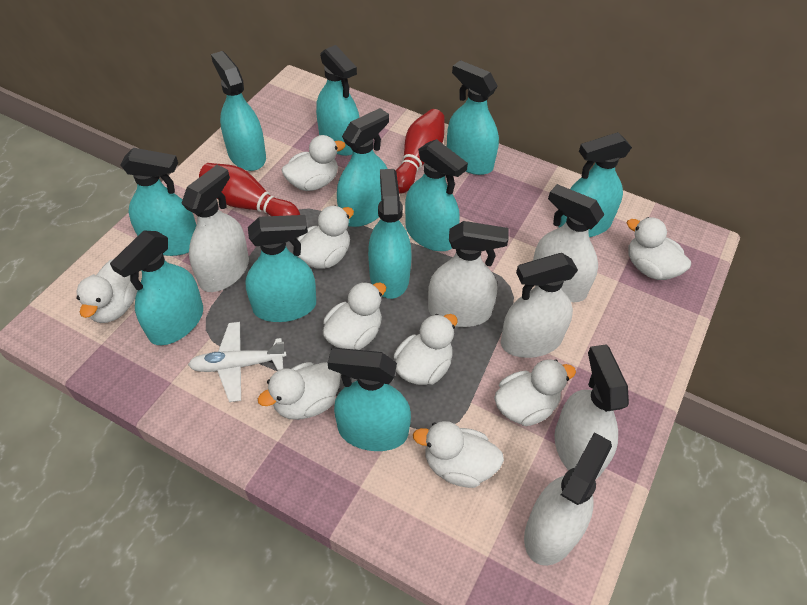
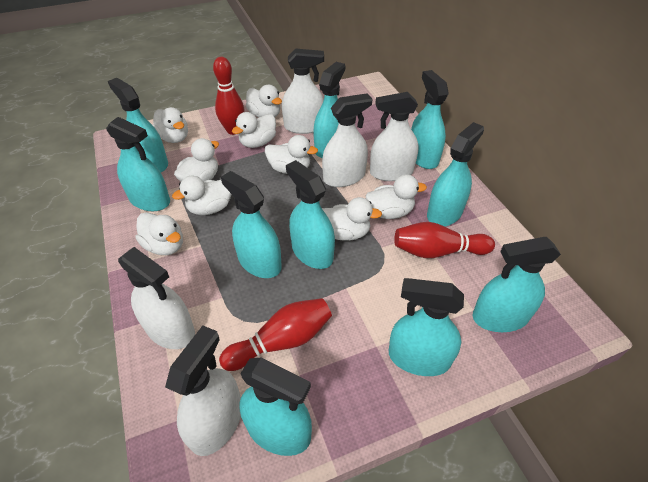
red bowling pin: [199,163,300,216] [396,109,445,193] = 2 -> [213,57,245,135] [219,298,332,371] [394,222,495,258] = 3
turquoise spray bottle: [110,231,203,345] [120,148,196,256] [211,51,266,171] [245,215,316,322] [316,45,359,156] [328,348,411,451] [337,108,389,227] [368,169,411,299] [405,139,468,251] [447,60,499,175] [558,132,632,237] = 11 -> [106,117,170,211] [108,78,168,172] [221,171,282,278] [239,358,312,456] [286,160,335,269] [313,62,345,158] [389,278,464,376] [411,70,449,169] [427,122,484,227] [472,237,561,332] = 10
white plane: [188,322,287,402] = 1 -> none = 0
white spray bottle: [181,165,249,292] [428,221,509,327] [501,253,578,358] [524,432,612,566] [533,184,605,302] [555,344,629,479] = 6 -> [118,247,195,349] [165,325,241,456] [282,48,324,134] [322,93,373,187] [370,92,418,181] = 5

